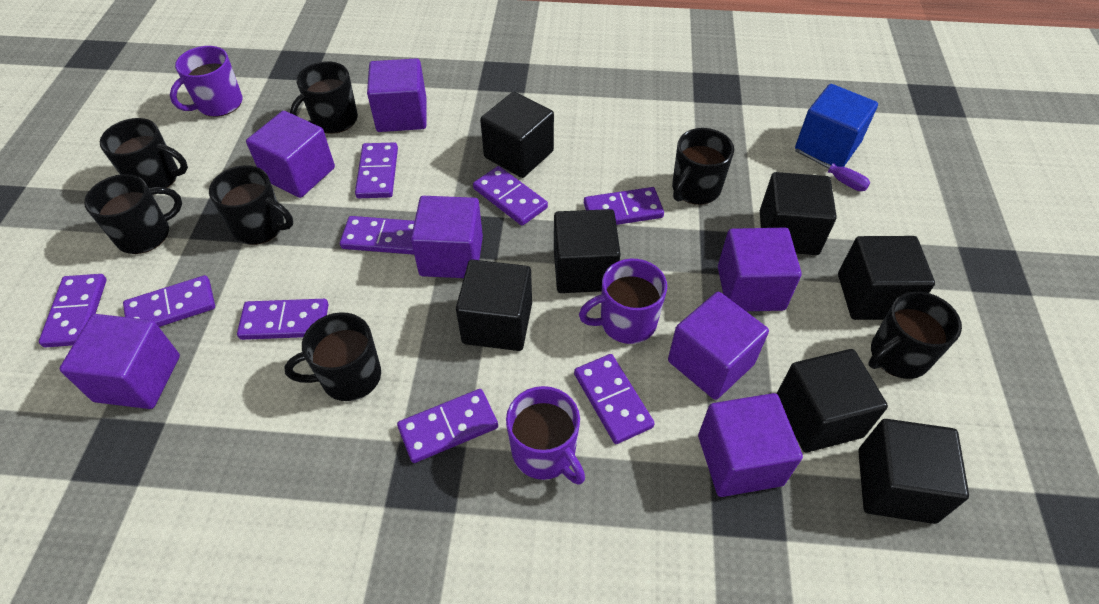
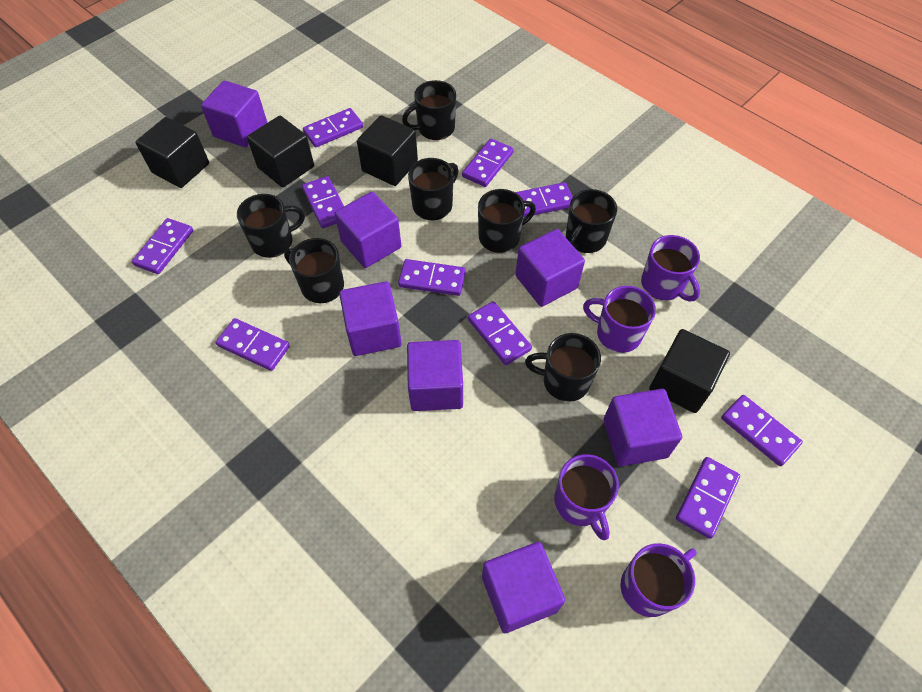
black cube: [456,260,532,351] [480,92,554,178] [554,209,621,293] [760,172,837,255] [777,349,888,452] [838,236,935,320] [858,419,969,524] = 7 -> [136,117,209,188] [247,116,314,187] [357,115,418,186] [649,329,730,413] = 4
blue cube: [795,84,878,167] = 1 -> none = 0
purple domino: [39,274,107,348] [123,275,215,327] [237,299,329,340] [340,216,415,255] [355,143,398,198] [397,389,498,463] [473,166,548,226] [574,354,655,444] [584,187,664,225] = 9 -> [132,218,193,274] [216,318,290,371] [302,176,344,228] [303,108,363,147] [398,259,466,296] [462,139,514,187] [468,301,532,365] [515,182,573,217] [676,457,740,539] [721,395,803,466] = 10
purple mug: [170,46,242,117] [506,386,585,485] [579,259,667,344] = 3 -> [554,454,619,540] [583,286,656,353] [620,543,697,617] [641,235,700,301] = 4
purple screwdriver: [795,148,870,191] = 1 -> none = 0

